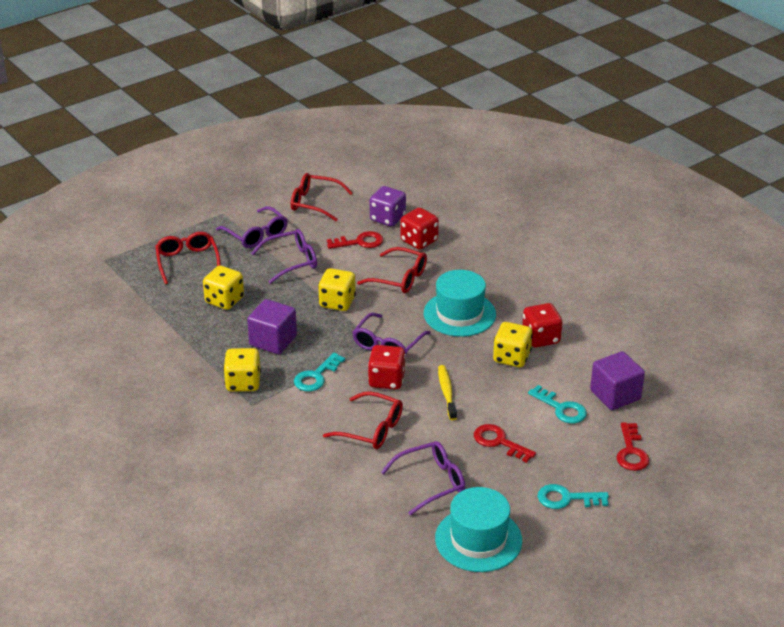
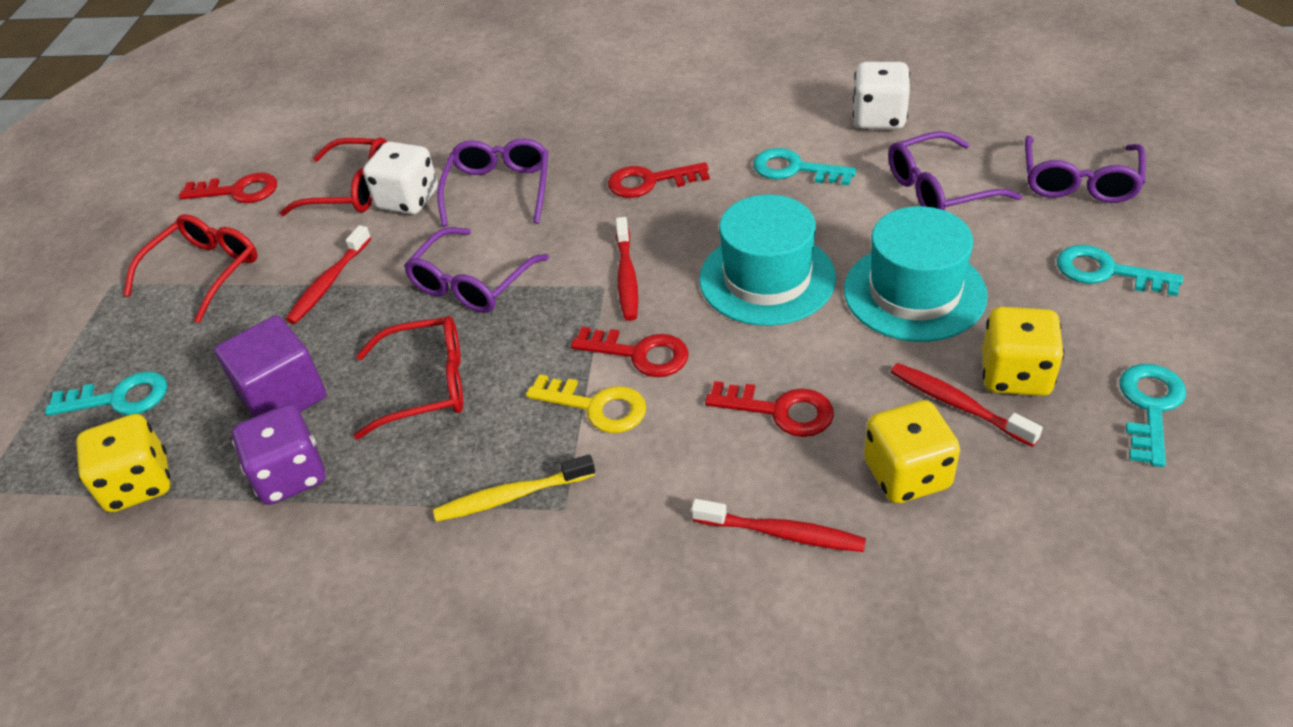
purple cube: [247,299,297,354] [590,351,645,410] = 2 -> [214,315,327,417] = 1
red dice: [368,345,406,390] [400,208,439,250] [522,303,562,347] = 3 -> none = 0
red glasses: [155,232,221,284] [291,173,353,221] [323,391,403,449] [357,247,427,293] = 4 -> [123,214,258,323] [280,138,387,216] [354,316,463,440] = 3
red key: [327,231,383,249] [474,424,536,463] [616,422,649,471] = 3 -> [179,172,277,203] [571,327,689,377] [608,162,710,198] [705,381,834,437] = 4
red toothbrush: none = 0 -> [286,225,371,324] [616,217,638,321] [691,499,866,552] [891,363,1043,447] = 4
turquoise key: [294,353,345,391] [528,385,587,423] [538,484,609,509] = 3 -> [45,371,167,416] [753,148,856,186] [1057,245,1183,296] [1120,364,1186,467] = 4
white dice: none = 0 -> [363,142,438,214] [853,62,910,129] = 2
yellow dice: [203,266,244,310] [223,348,261,392] [318,268,356,311] [493,322,533,367] = 4 -> [76,414,171,513] [864,400,960,504] [982,307,1064,396] = 3
yellow key: none = 0 -> [526,374,646,433] = 1

